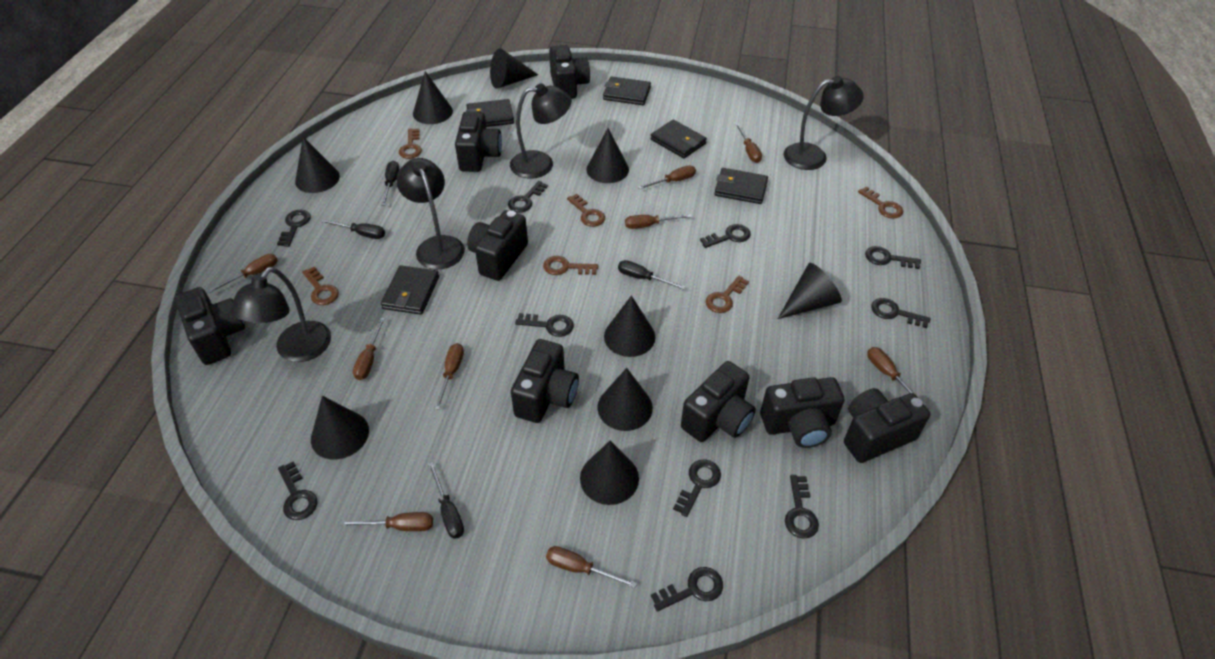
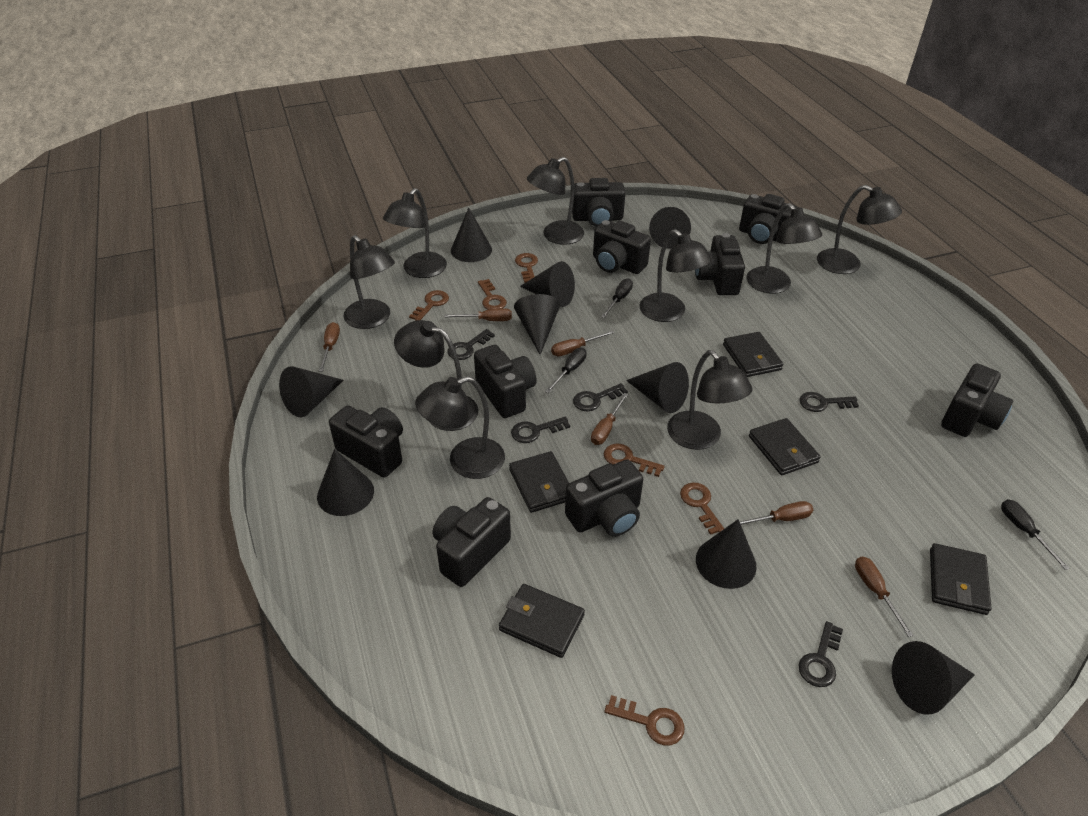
black camera: [175,287,245,365] [455,112,502,172] [467,210,528,281] [511,339,579,423] [549,45,590,99] [681,361,756,442] [760,377,845,448] [844,388,930,463] = 8 -> [329,405,403,478] [433,497,511,587] [474,345,537,418] [565,459,643,537] [572,178,625,227] [593,220,651,274] [695,233,745,295] [739,194,799,244] [941,363,1014,437] = 9
black key: [277,210,311,247] [278,461,318,520] [508,181,548,213] [515,313,574,337] [651,567,723,612] [673,459,721,517] [700,224,751,248] [785,475,819,539] [865,246,921,269] [871,298,931,328] = 10 -> [447,329,495,360] [511,417,570,443] [573,383,628,411] [798,621,843,687] [799,392,859,412] = 5
black lamp: [230,267,331,362] [396,158,465,269] [510,83,572,179] [783,76,864,170] = 4 -> [343,235,395,329] [383,188,447,278] [394,320,478,431] [415,376,505,479] [527,157,584,245] [639,229,712,322] [667,350,753,450] [747,203,822,294] [817,185,902,274] = 9
black screwdriver: [321,219,385,239] [381,161,399,205] [428,462,464,539] [618,260,686,290] = 4 -> [545,348,587,393] [601,278,633,318] [1001,499,1070,570] = 3
brown screwdriver: [207,254,278,293] [340,512,433,531] [353,318,385,380] [434,343,464,409] [546,546,637,588] [625,214,691,229] [638,165,696,189] [735,123,762,163] [867,347,926,406] = 9 -> [319,322,340,371] [444,308,512,321] [551,330,615,356] [591,393,628,445] [740,501,813,525] [855,556,914,637] = 6

